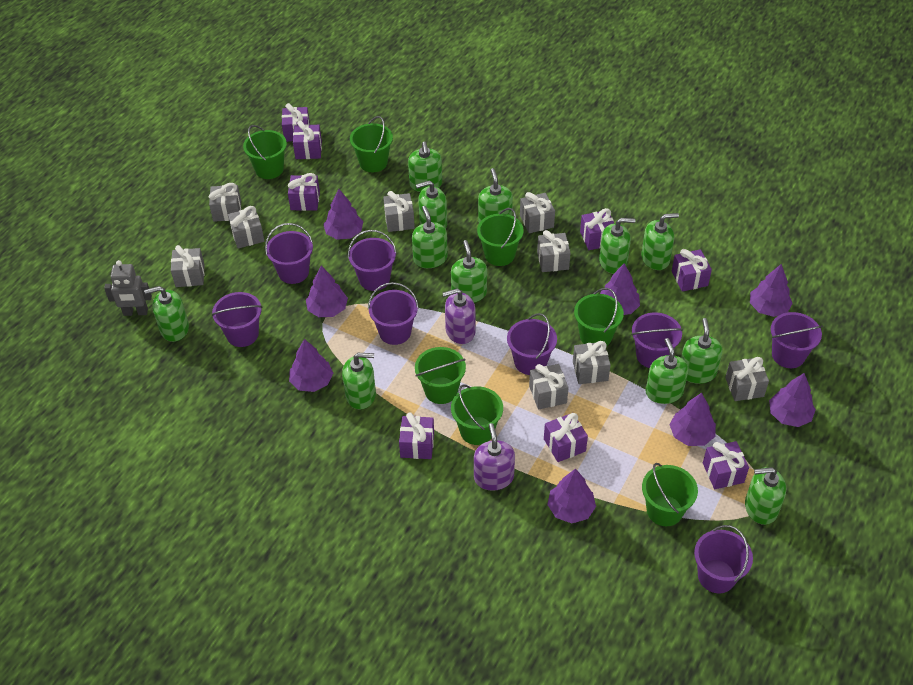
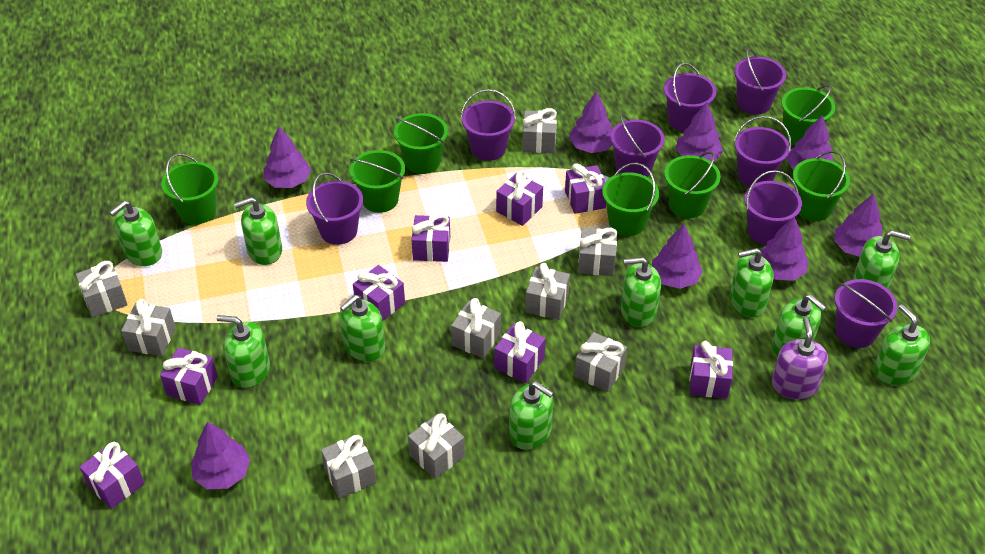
green soap dispenser: [144,286,189,342] [342,353,376,410] [408,142,442,192] [412,206,448,268] [416,180,447,229] [451,240,487,303] [478,168,513,223] [599,218,635,274] [641,213,679,270] [646,338,688,404] [681,318,722,384] [745,467,786,525] = 12 -> [109,201,162,266] [217,315,270,388] [234,197,282,265] [340,295,385,362] [509,381,554,450] [621,257,661,327] [730,248,774,317] [772,294,826,356] [853,230,910,290] [874,304,930,385] = 10
grey robot: [104,260,152,316] = 1 -> none = 0
purple soap dispenser: [443,288,476,344] [474,423,515,491] = 2 -> [771,317,828,399] = 1

